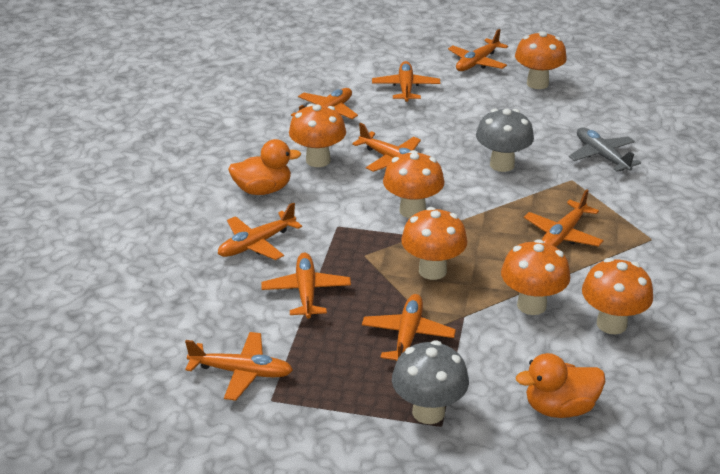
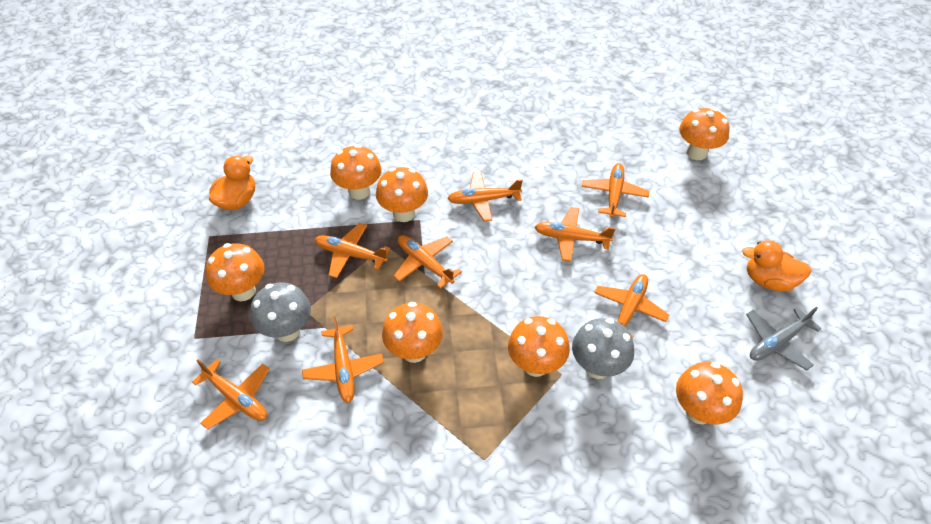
orange mushroom: [289,104,346,167] [383,150,444,218] [401,207,467,280] [501,239,570,315] [515,31,567,89] [582,258,653,334] = 6 -> [206,243,264,301] [330,144,382,200] [376,167,428,222] [382,302,443,363] [508,316,570,377] [676,362,743,424] [679,108,730,160] = 7
orange plane: [185,332,293,401] [218,202,302,260] [261,253,351,319] [291,88,358,119] [352,123,421,172] [362,294,456,362] [372,61,440,102] [448,29,508,71] [524,190,604,247] = 9 -> [192,359,270,430] [302,317,384,403] [314,223,390,278] [394,235,462,289] [447,171,523,221] [535,207,616,262] [582,163,650,218] [594,274,669,339] = 8

